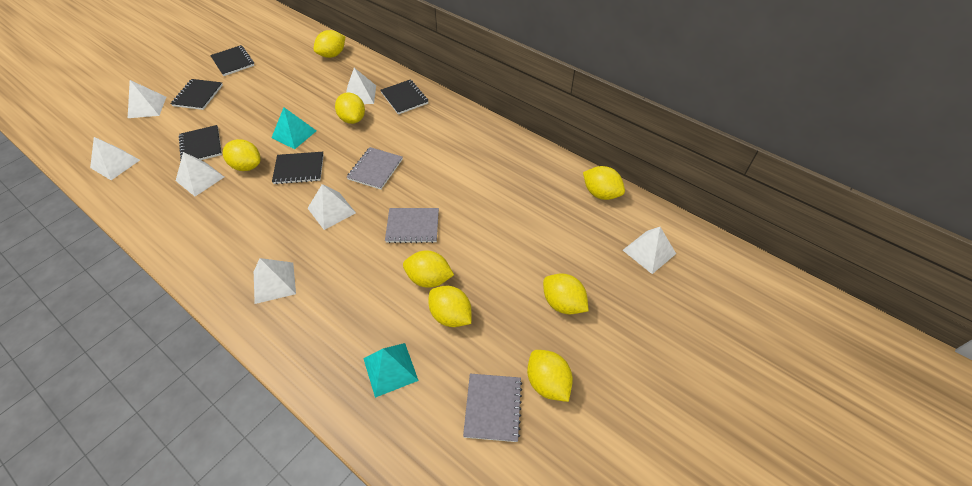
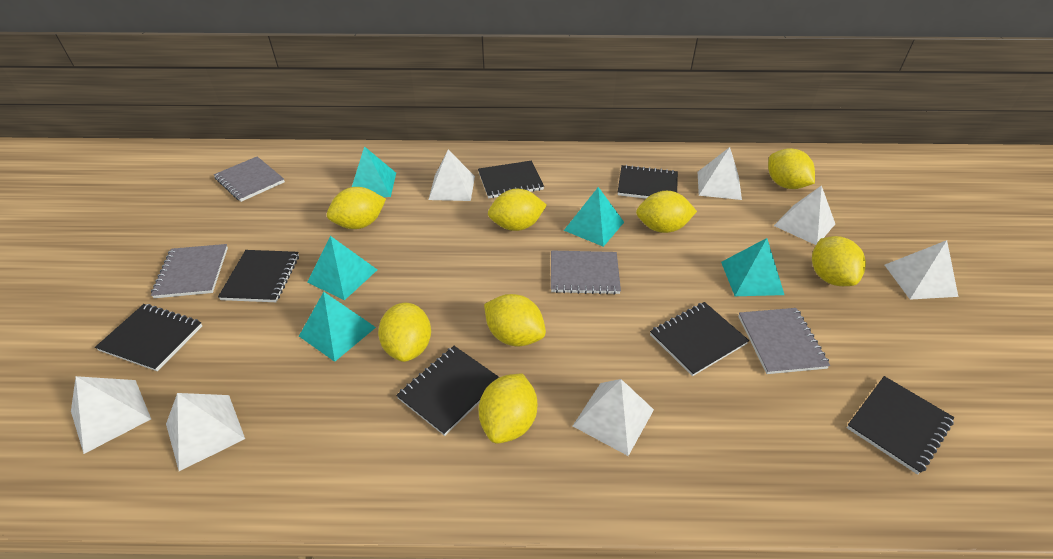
black notebook: [171,79,223,110] [179,125,222,161] [210,45,254,76] [272,152,324,184] [381,80,428,114] = 5 -> [95,304,202,371] [218,250,299,302] [396,346,499,436] [478,161,544,198] [618,165,678,199] [650,302,749,376] [847,376,954,475] = 7
grey notebook: [347,147,403,190] [385,208,439,243] [463,374,522,442] = 3 -> [151,244,228,298] [214,157,285,202] [551,250,621,295] [738,308,830,374] = 4
turquoise pyramid: [272,107,316,149] [363,343,419,398] = 2 -> [299,292,376,362] [307,236,377,300] [352,146,396,197] [564,187,624,247] [721,238,784,296] = 5

